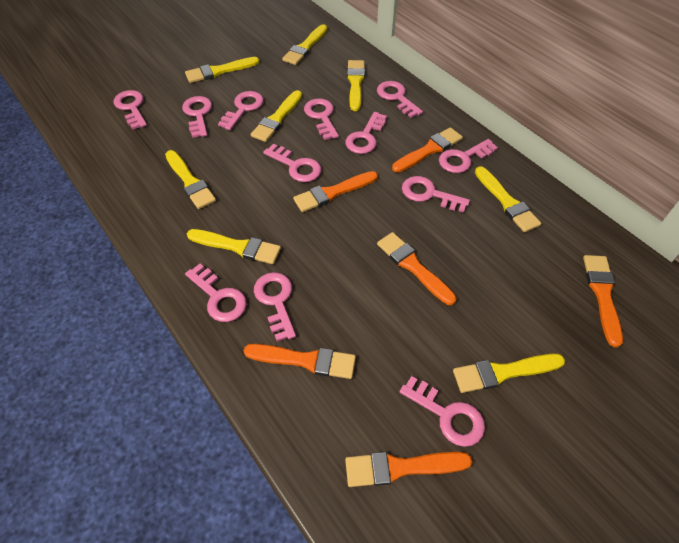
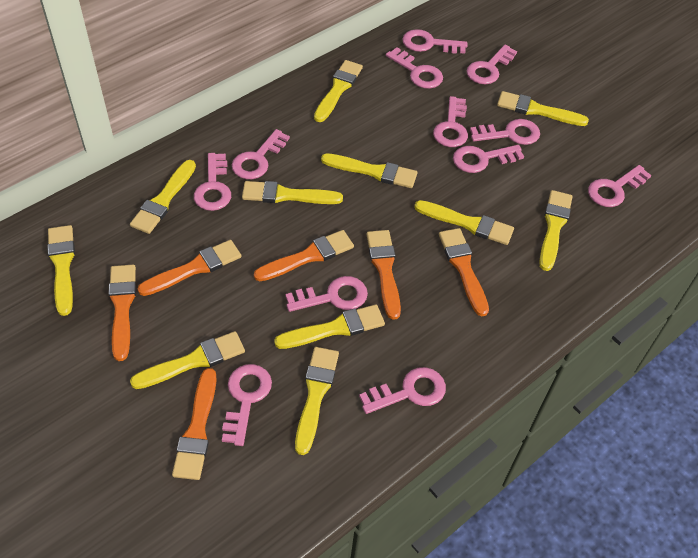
yellow brush: [165,150,216,209] [185,57,259,83] [187,229,281,264] [251,90,302,142] [282,24,327,65] [347,60,365,111] [453,354,565,393] [475,166,541,232] = 8 -> [47,225,75,316] [130,160,196,234] [130,331,245,389] [242,181,343,204] [274,304,385,349] [295,347,339,455] [314,60,363,122] [321,153,417,188] [414,200,514,245] [497,91,589,126] [539,190,572,271] = 11

